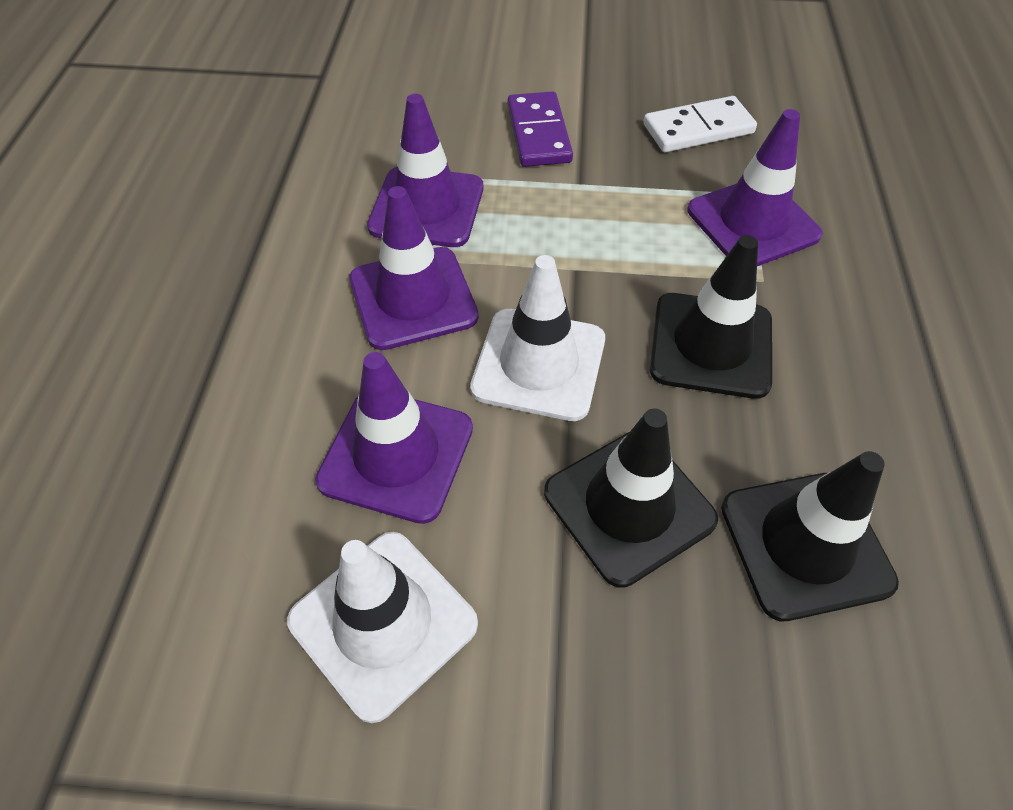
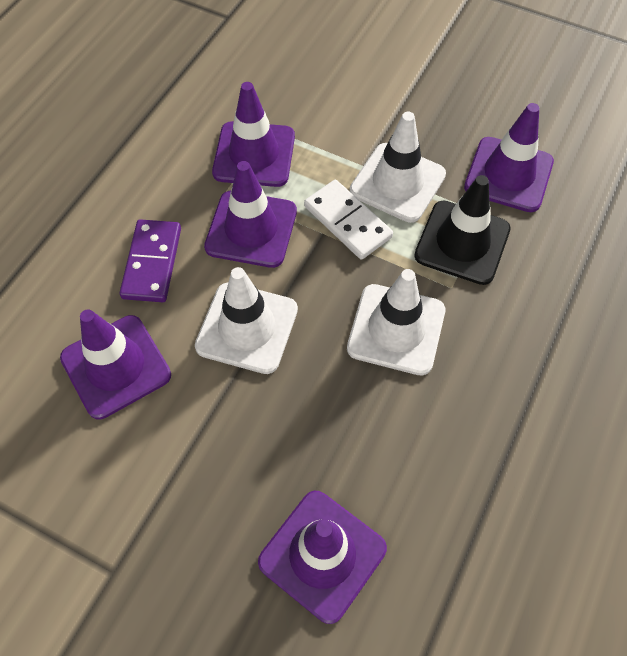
black traffic cone: [544,408,718,588] [650,235,772,399] [721,451,899,621] = 3 -> [414,175,511,285] = 1
purple traffic cone: [315,352,473,524] [349,186,479,350] [367,94,483,247] [687,109,823,266] = 4 -> [60,310,171,419] [204,161,297,268] [212,82,295,187] [258,491,387,624] [464,103,554,212] = 5
white traffic cone: [287,532,478,723] [470,255,605,421] = 2 -> [195,267,298,374] [347,269,445,376] [350,112,446,223] = 3

